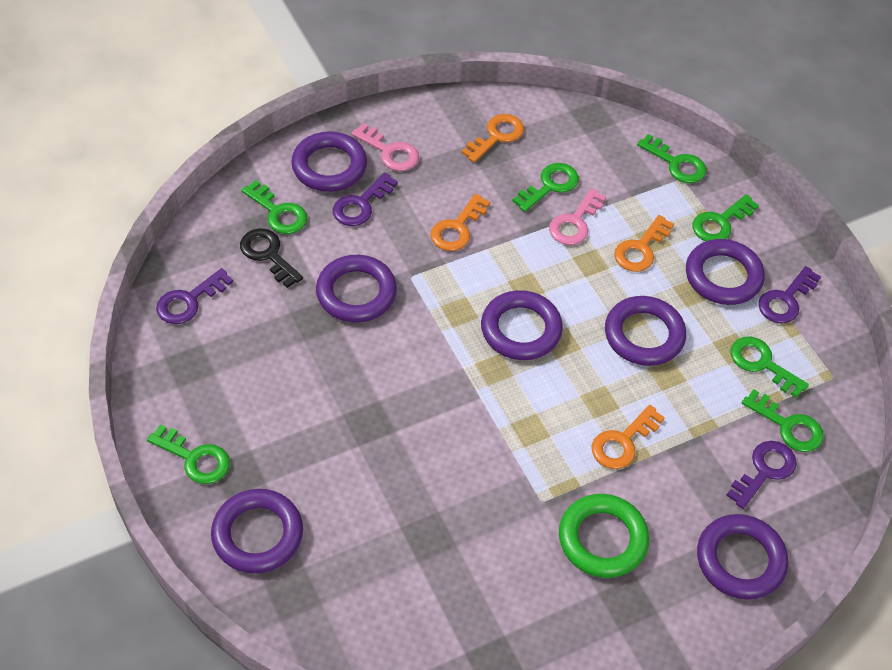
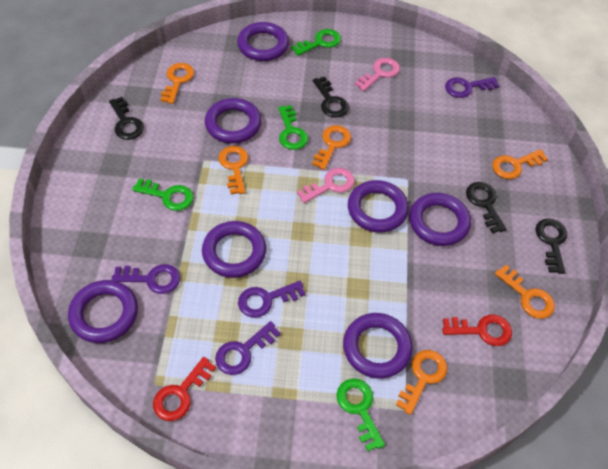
black key: [240,228,303,288] = 1 -> [109,97,144,140] [313,76,349,118] [466,182,507,233] [535,218,567,274] = 4
green key: [147,424,230,484] [242,180,307,234] [512,163,579,212] [637,134,706,183] [692,194,759,241] [731,337,809,398] [742,389,824,452] = 7 -> [132,178,194,211] [278,105,308,150] [292,29,341,56] [336,378,385,451] = 4
green ring: [559,494,649,578] = 1 -> none = 0
orange key: [430,194,490,251] [461,114,524,163] [592,405,665,469] [614,215,674,272] = 4 -> [161,63,194,104] [218,146,248,195] [312,125,351,170] [396,350,447,415] [492,149,548,179] [495,265,555,319] = 6
red key: none = 0 -> [153,357,216,421] [442,315,512,346] = 2

